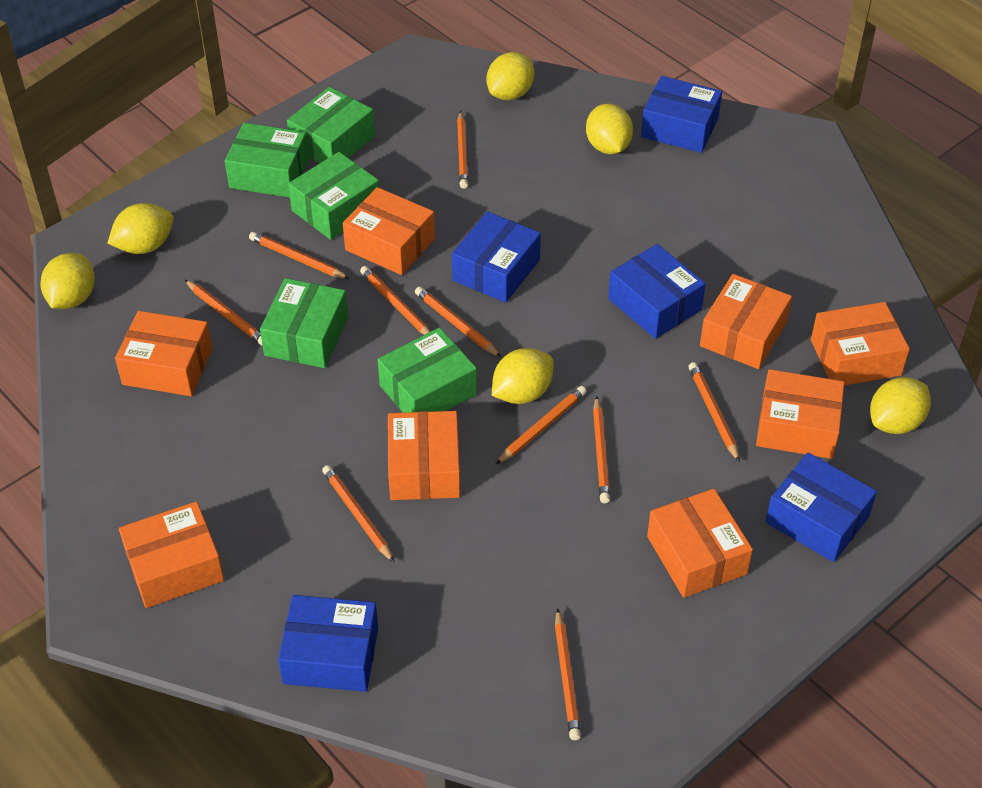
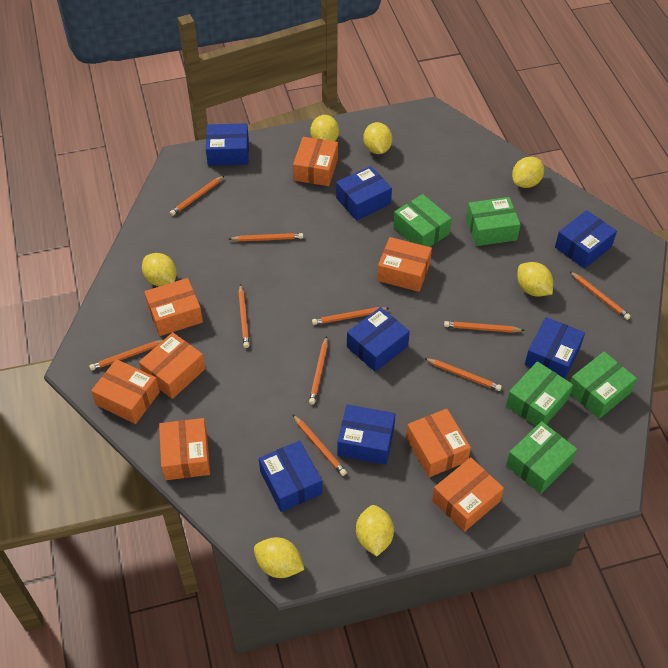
blue box: [278,595,378,692] [452,211,541,303] [608,244,706,339] [641,76,722,153] [765,453,877,562] = 5 -> [206,123,249,166] [259,441,322,512] [336,166,392,221] [338,404,396,465] [347,307,410,372] [525,317,585,379] [555,210,617,269] = 7
yellow lemon: [40,253,95,309] [107,203,173,254] [487,52,534,100] [492,348,554,404] [586,104,633,154] [870,377,931,434] = 6 -> [142,253,177,286] [254,537,304,578] [310,115,339,141] [356,505,394,556] [363,122,392,154] [512,157,544,188] [517,262,553,297] = 7

